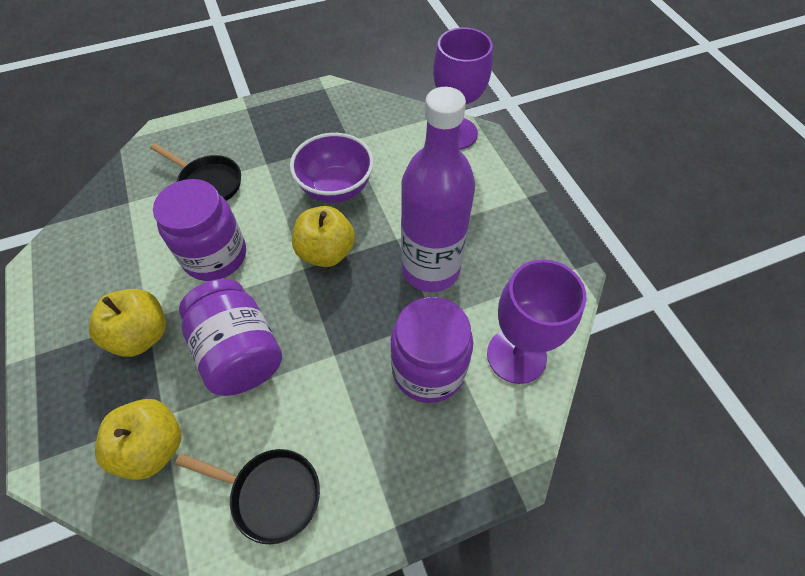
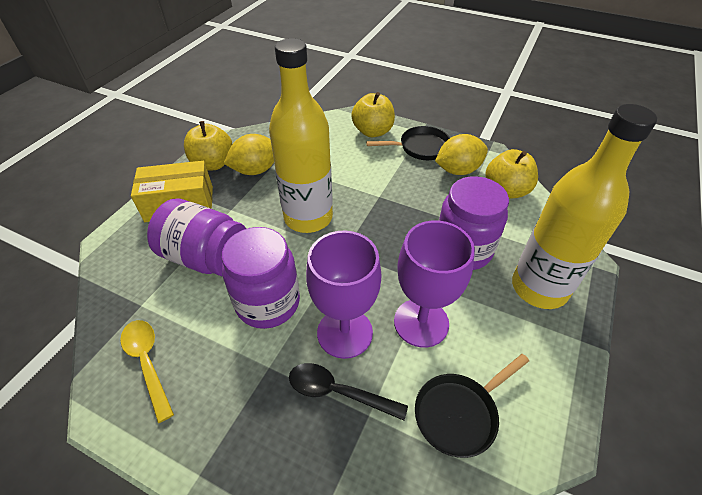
black spoon: none = 0 -> [289,363,408,421] = 1
purple bottle: [401,87,475,292] = 1 -> none = 0
purple bowl: [290,133,374,203] = 1 -> none = 0
yellow bottle: none = 0 -> [269,38,333,233] [512,104,657,309] = 2
yellow box: none = 0 -> [131,161,213,222] = 1
yellow lemon: none = 0 -> [223,134,274,175] [435,134,488,175] = 2
yellow spoon: none = 0 -> [120,320,174,423] = 1

